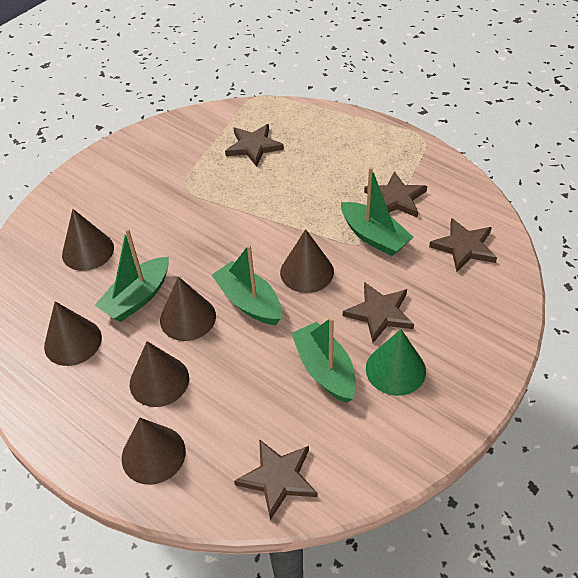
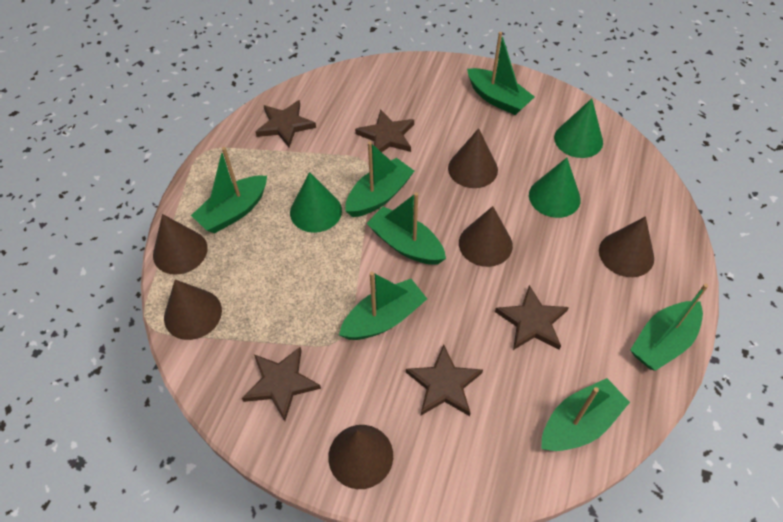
green boat: [95,228,169,322] [211,245,282,325] [291,317,356,403] [341,167,413,256] = 4 -> [191,147,267,233] [339,272,427,340] [345,142,414,217] [366,192,446,265] [467,32,534,115] [541,378,630,451] [630,283,709,371] = 7
green cone: [366,329,426,396] = 1 -> [290,172,342,233] [529,158,581,218] [554,99,603,158] = 3

